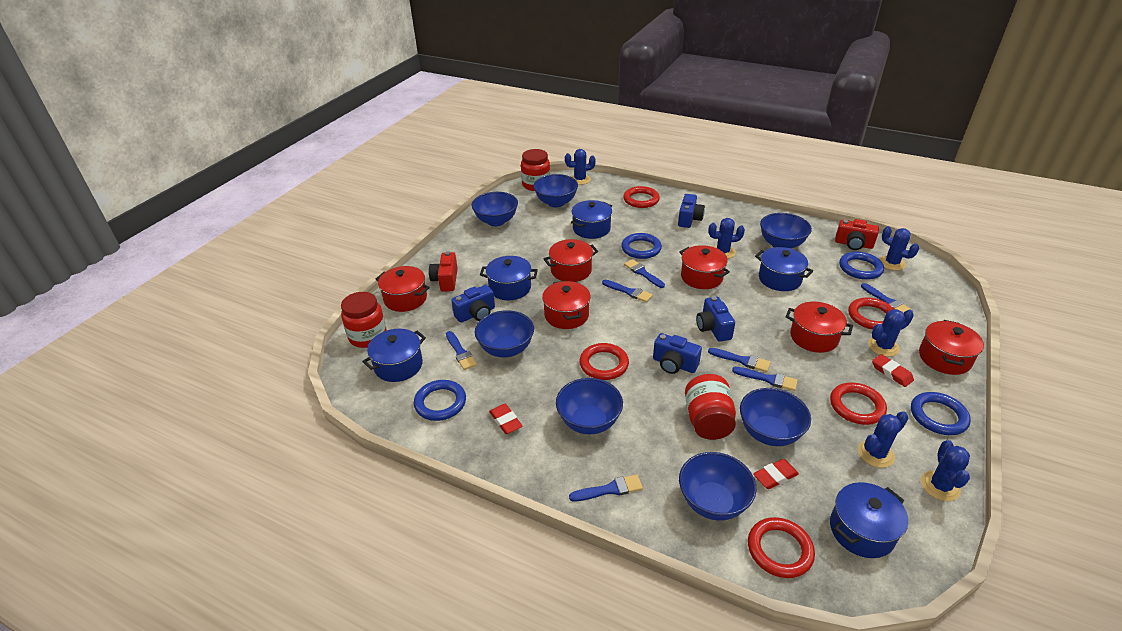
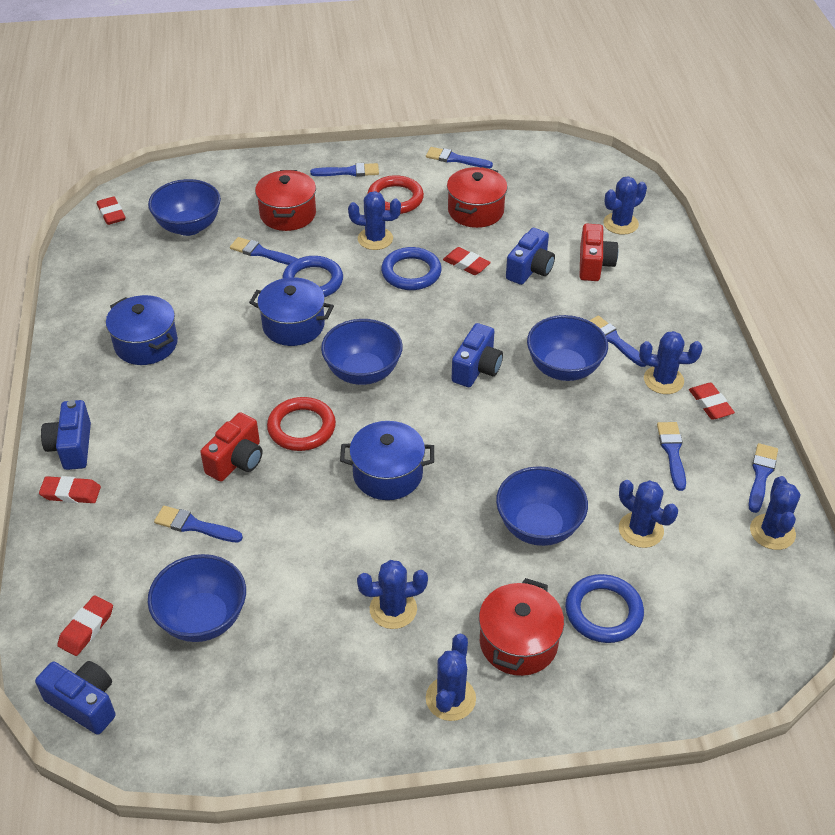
blue bowl: [472,192,518,226] [475,310,534,358] [533,174,578,207] [556,378,623,435] [679,452,756,521] [740,388,811,446] [760,213,812,248] = 7 -> [148,179,221,236] [148,554,246,642] [321,319,403,385] [496,466,588,546] [527,315,608,381] = 5
blue cactus: [565,149,596,185] [708,218,745,259] [858,411,908,468] [868,309,914,357] [879,226,919,270] [921,440,970,501] = 6 -> [348,191,401,250] [357,560,428,629] [426,634,476,721] [603,176,647,235] [619,480,678,548] [639,331,702,394] [750,476,800,550] = 7
blue pot: [362,329,426,382] [480,256,538,300] [571,200,612,239] [755,247,813,291] [830,482,908,558] = 5 -> [106,295,178,365] [249,277,334,346] [340,421,434,500] = 3
blue ring: [414,380,466,421] [621,233,662,259] [839,252,884,280] [911,392,971,435] = 4 -> [282,256,343,297] [381,247,442,290] [565,574,644,643] = 3
red eraser: [489,404,522,434] [753,459,799,489] [872,354,914,387] = 3 -> [39,476,101,503] [57,595,113,656] [97,196,126,225] [443,247,491,275] [689,383,735,420] = 5
red jar: [341,292,387,348] [521,149,550,191] [685,374,736,440] = 3 -> none = 0
red pot: [376,266,430,312] [542,280,591,329] [543,239,598,282] [679,245,730,289] [786,302,853,353] [919,320,984,375] = 6 -> [255,170,316,231] [447,167,507,228] [479,578,564,676] = 3
red ring: [580,343,629,380] [623,186,660,208] [748,517,815,578] [830,383,887,425] [848,298,894,330] = 5 -> [267,397,336,451] [368,175,424,214] = 2

